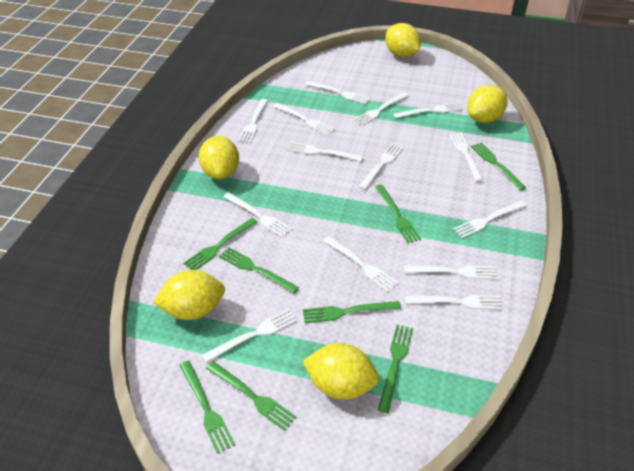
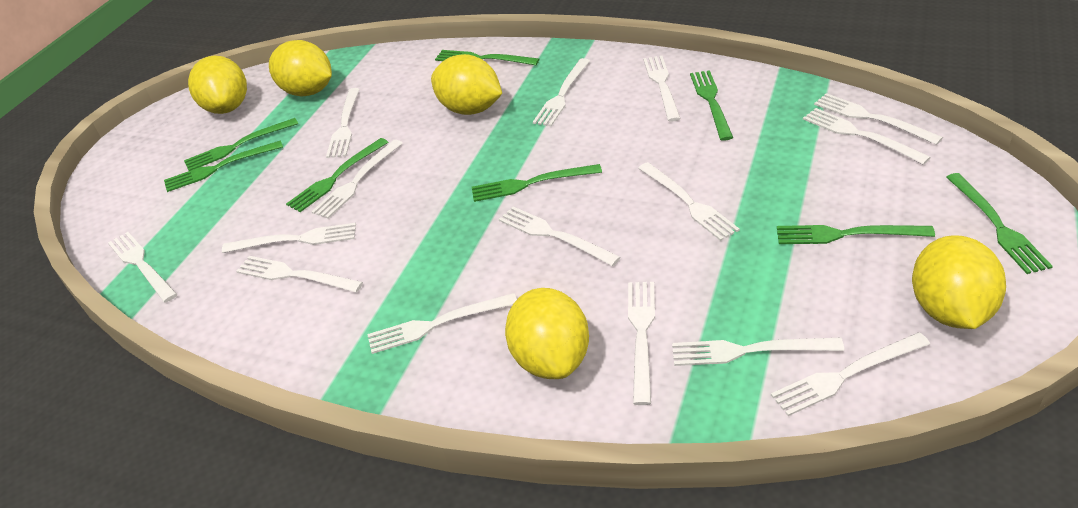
white fork: [202,309,297,363] [223,193,292,238] [238,99,268,143] [273,103,335,135] [287,142,363,161] [305,81,371,104] [324,236,398,292] [354,92,409,126] [358,144,403,190] [393,102,463,118] [404,266,498,279] [405,295,503,309] [449,133,484,182] [453,201,527,238] = 14 -> [108,232,177,302] [222,223,356,253] [236,256,363,293] [311,140,403,219] [326,88,360,158] [367,293,517,354] [498,207,621,266] [533,58,590,126] [628,282,655,405] [638,162,740,241] [643,56,681,122] [672,338,844,366] [771,332,930,416] [803,108,931,165] [814,93,943,145] = 15

